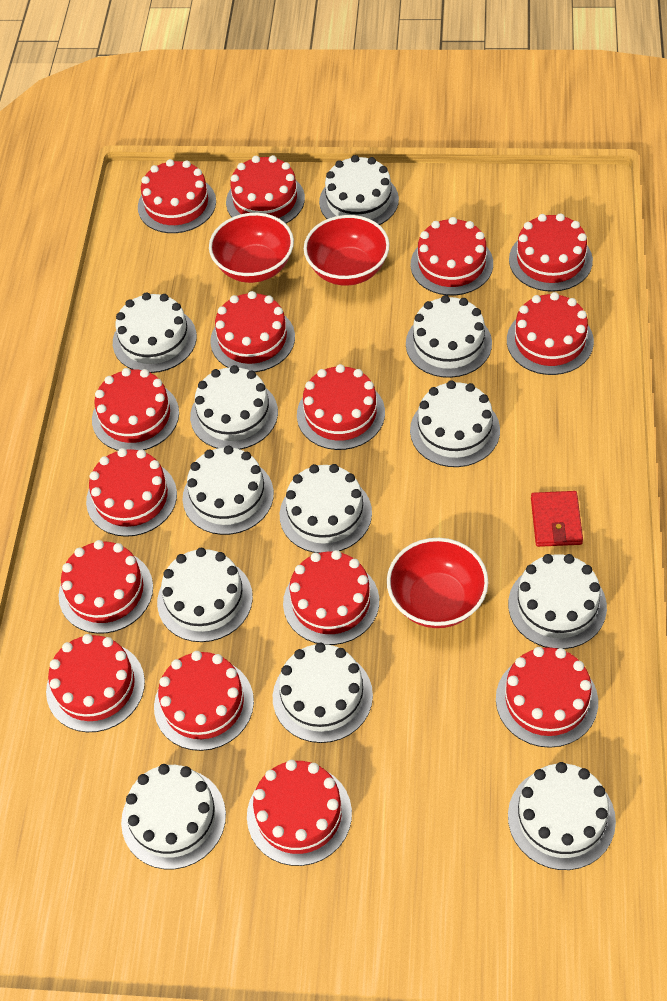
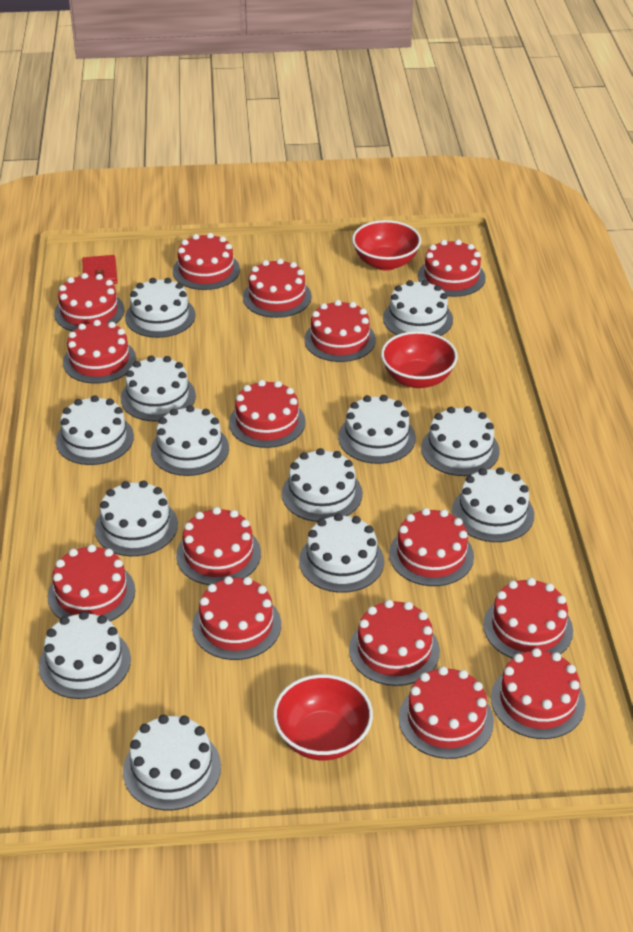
white cake: [113,292,197,373] [121,764,226,869] [157,548,253,642] [183,445,274,535] [190,365,278,449] [273,643,373,743] [280,464,372,553] [319,155,399,225] [406,295,492,378] [410,380,500,467] [508,554,607,649] [508,762,616,870] = 12 -> [39,611,131,699] [56,395,134,465] [95,480,178,556] [121,355,196,422] [123,714,221,810] [125,278,195,338] [151,405,229,476] [282,448,363,522] [299,513,384,593] [338,395,416,464] [383,280,453,336] [421,406,500,476] [452,467,534,542] = 13

